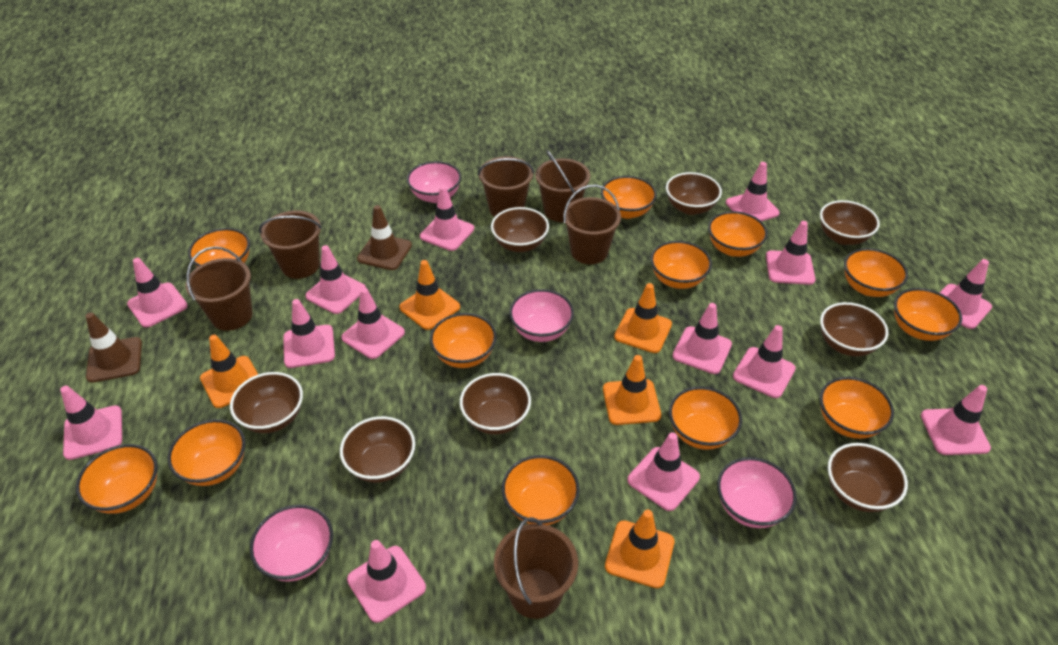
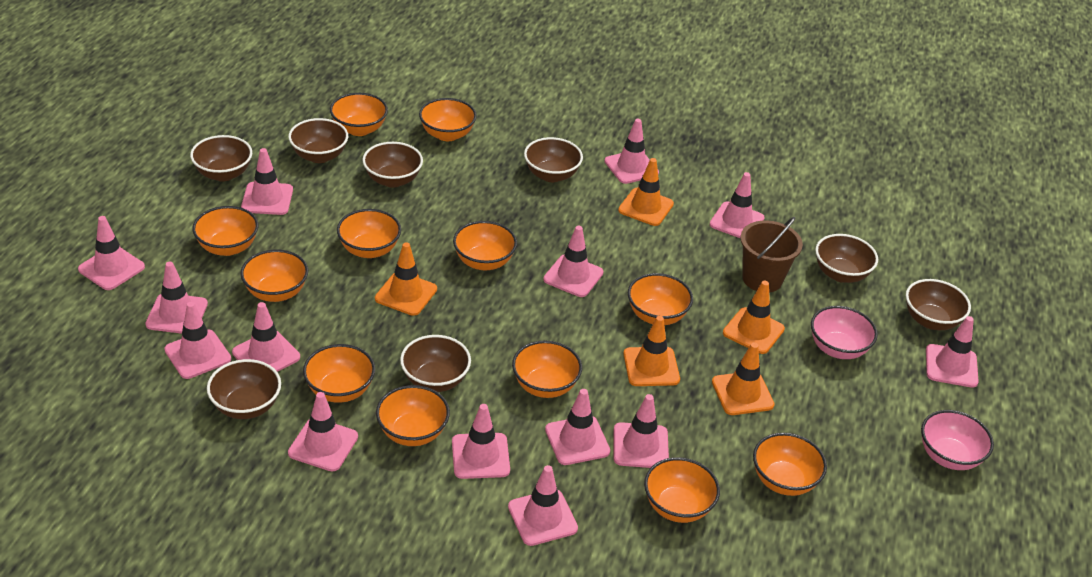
brown bucket: [185,246,253,331] [259,211,322,279] [478,156,534,217] [494,517,578,619] [535,150,590,222] [563,185,621,264] = 6 -> [740,217,803,293] = 1
brown traffic cone: [86,312,142,383] [357,205,412,270] = 2 -> none = 0
pink bowl: [250,504,333,582] [407,161,461,203] [509,289,574,342] [717,457,797,528] = 4 -> [811,306,878,359] [921,410,994,470] = 2

